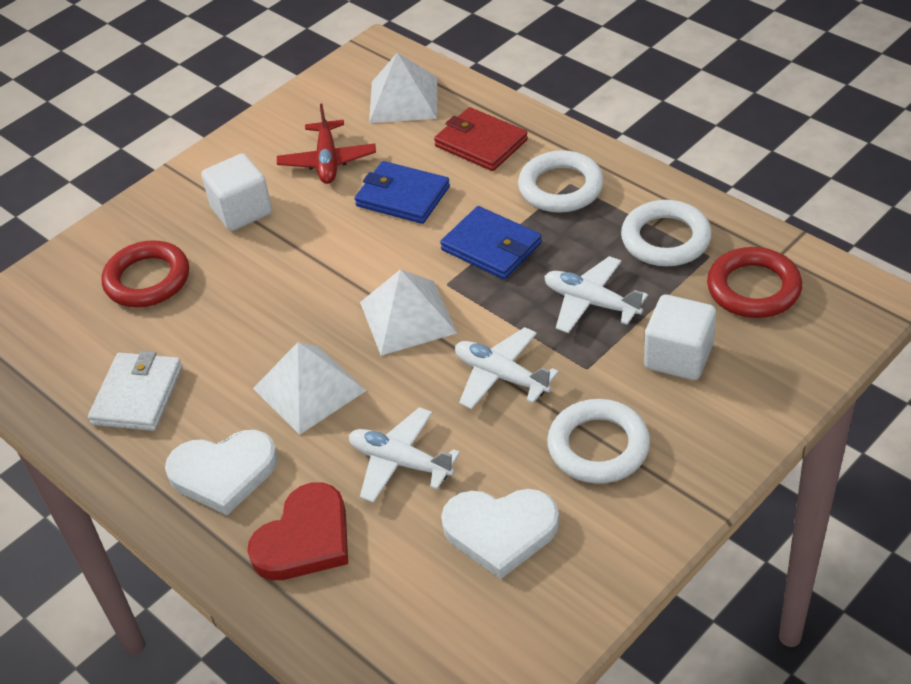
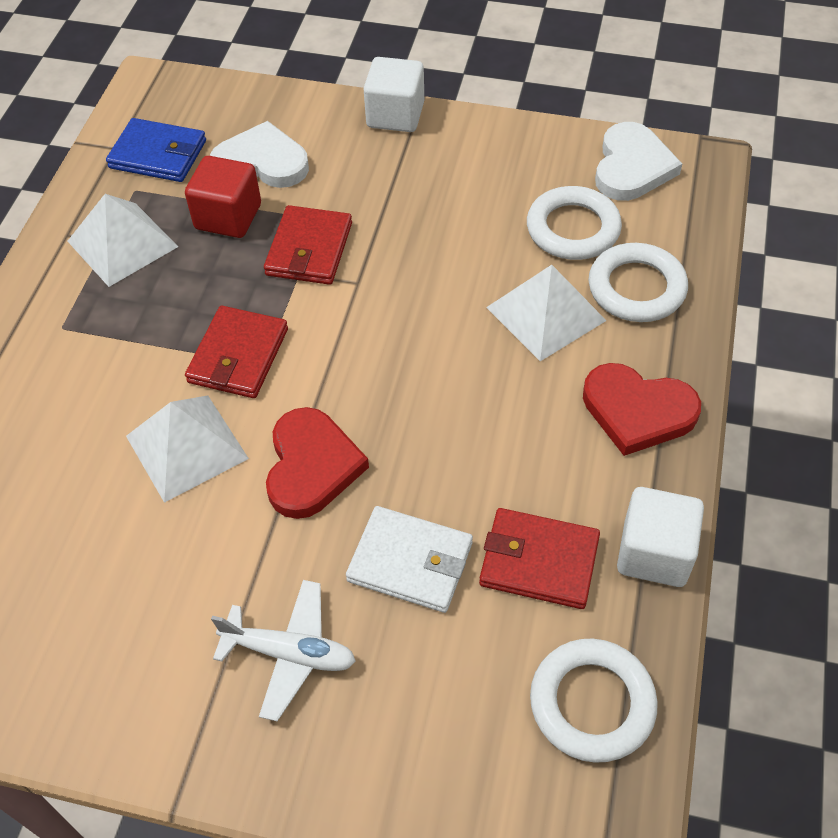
blue wallet: [354,161,450,224] [440,206,542,279] = 2 -> [106,118,206,182] = 1
red cube: none = 0 -> [185,156,261,238] = 1
red heart: [247,482,348,580] = 1 -> [266,407,369,519] [583,363,701,456] = 2
red plane: [277,104,376,184] = 1 -> none = 0
red ring: [102,240,189,307] [707,247,802,318] = 2 -> none = 0
red wallet: [434,107,528,171] = 1 -> [185,306,288,398] [264,205,352,285] [479,508,600,609] = 3
white plane: [349,407,460,503] [455,327,559,409] [544,256,648,333] = 3 -> [211,580,356,721] = 1

